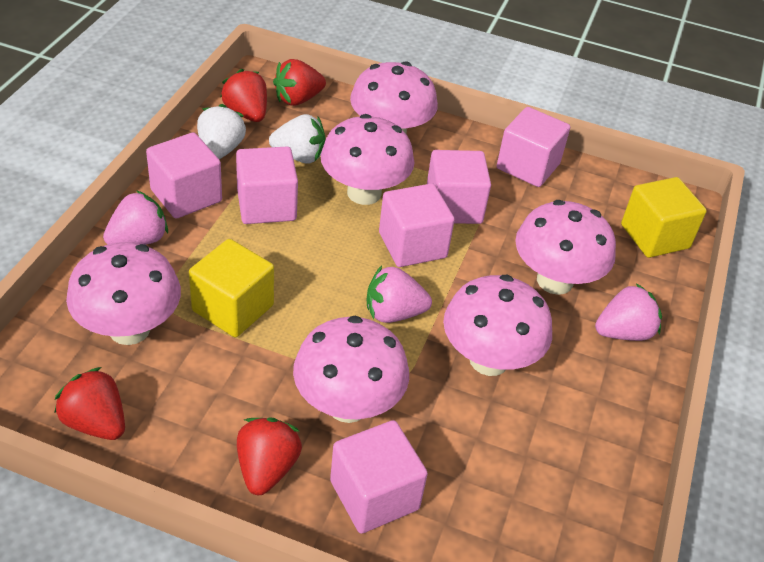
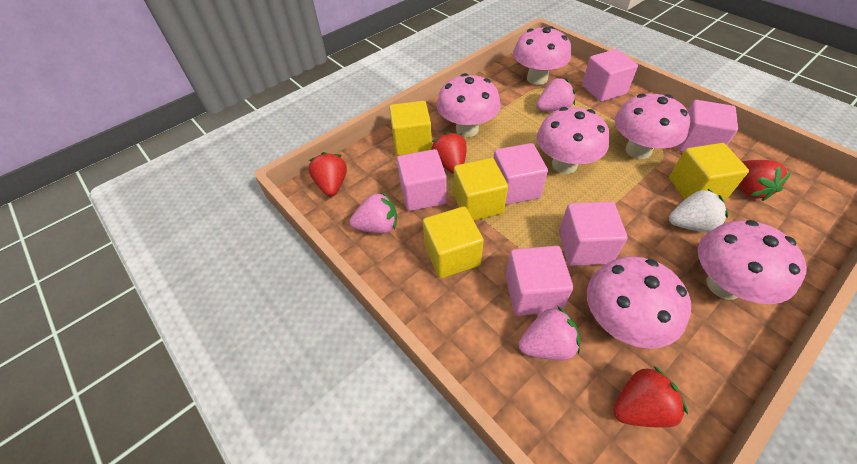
white strawberry: [197,104,246,159] [269,114,325,164] = 2 -> [669,189,728,232] = 1
yellow cube: [189,239,274,337] [621,177,707,258] = 2 -> [389,101,432,155] [423,206,484,278] [453,158,508,221] [669,143,749,200] = 4

